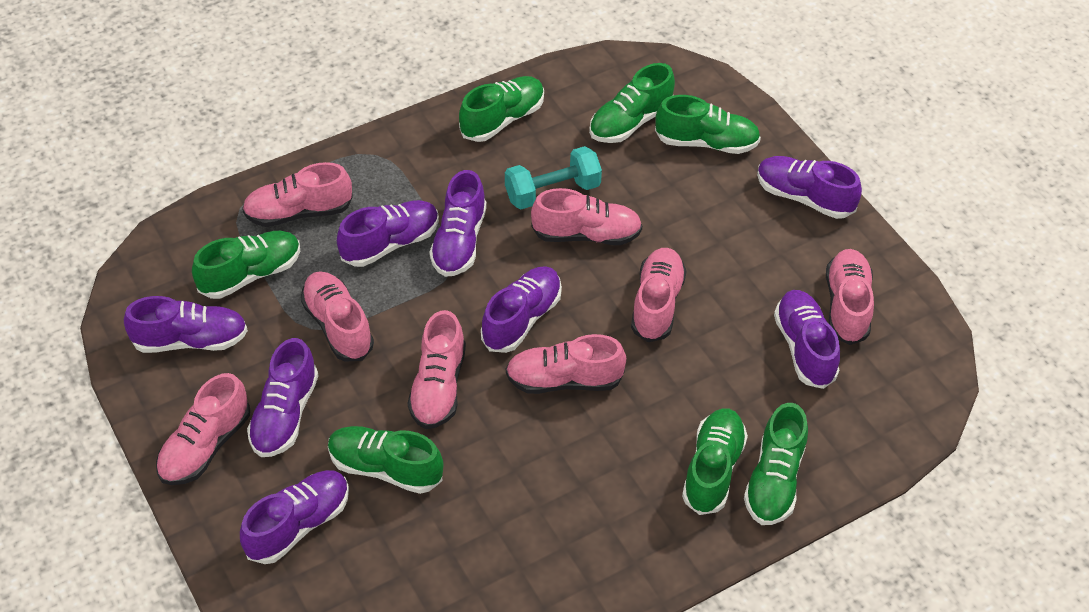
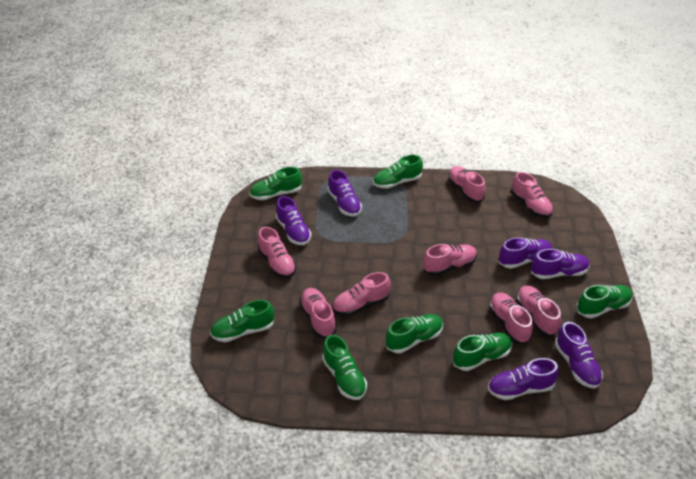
purple shoe: [124,296,248,353] [240,470,349,564] [247,338,319,457] [337,200,439,267] [429,170,487,277] [481,266,562,353] [757,156,862,219] [774,290,840,389] = 8 -> [276,196,311,245] [328,170,362,217] [488,358,559,400] [499,237,552,269] [531,249,590,279] [555,322,603,389] = 6
turquoise dumbbell: [505,146,602,209] = 1 -> none = 0

